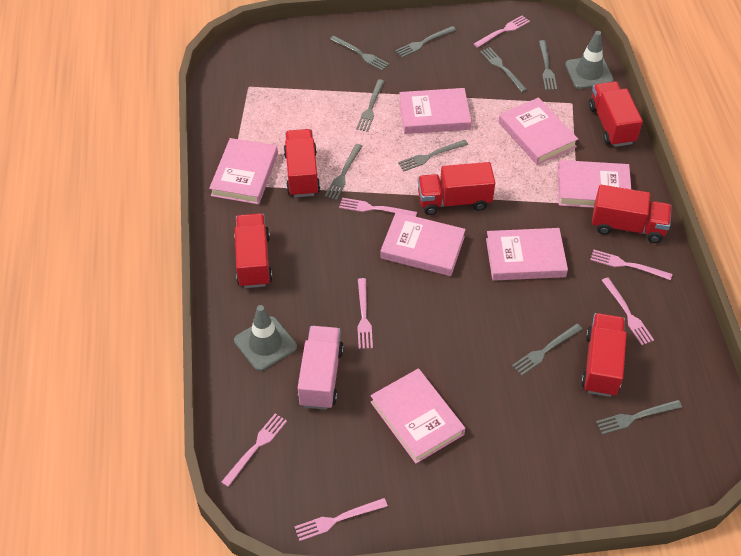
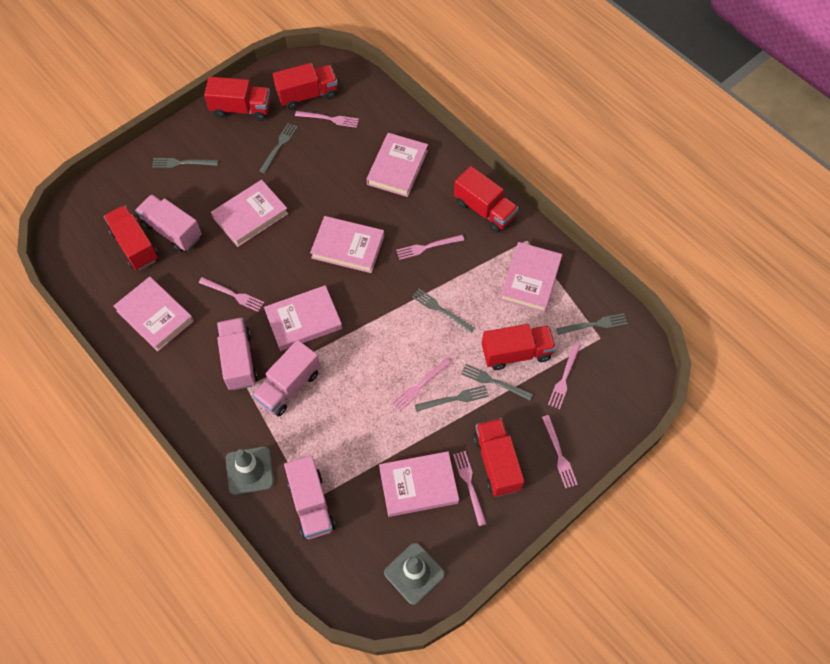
grey fork: [325,144,362,200] [330,36,389,71] [356,79,385,132] [395,26,456,57] [398,140,468,171] [480,47,527,92] [512,324,583,376] [539,40,557,90] [596,400,682,435] = 9 -> [152,158,218,168] [259,123,298,174] [412,289,474,333] [415,385,489,412] [461,364,533,400] [556,313,628,335] = 6
pink truck: [298,326,344,410] = 1 -> [135,194,202,252] [217,317,258,390] [252,340,320,416] [284,455,336,539] = 4

